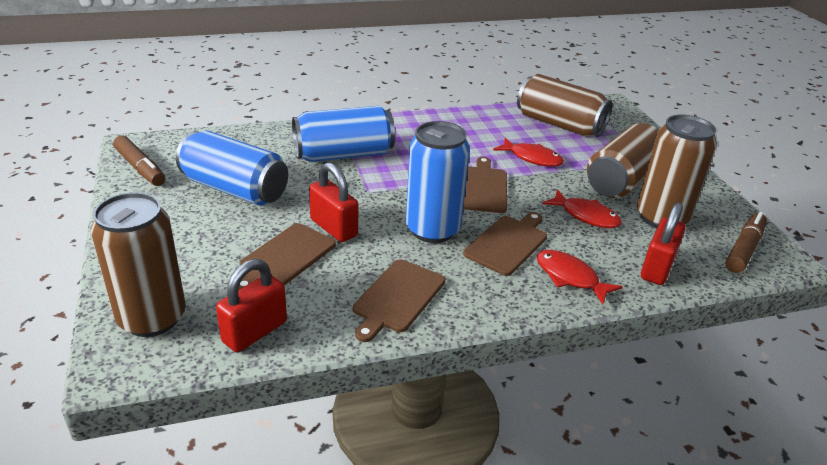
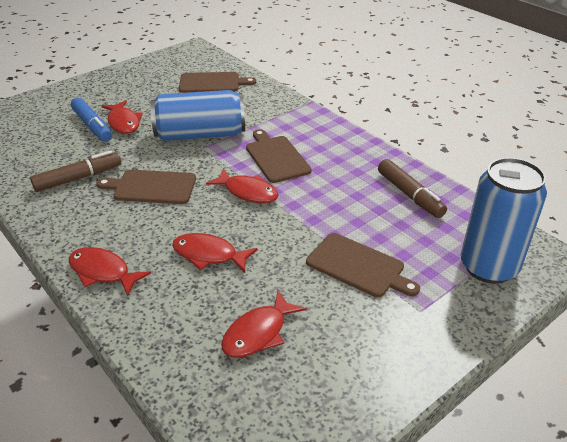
blue can: [176,131,288,206] [292,106,395,162] [406,121,470,243] = 3 -> [150,90,245,141] [461,157,547,284] = 2
blue marker: none = 0 -> [71,98,112,142] = 1
brown can: [91,192,186,337] [517,74,613,137] [587,123,660,198] [637,115,717,228] = 4 -> none = 0
red fish: [493,138,564,167] [537,250,623,305] [542,189,622,228] = 3 -> [69,247,151,296] [102,100,143,134] [172,233,258,272] [206,169,278,203] [221,291,306,358] = 5
red padlock: [216,259,287,352] [309,162,358,242] [641,202,686,285] = 3 -> none = 0

